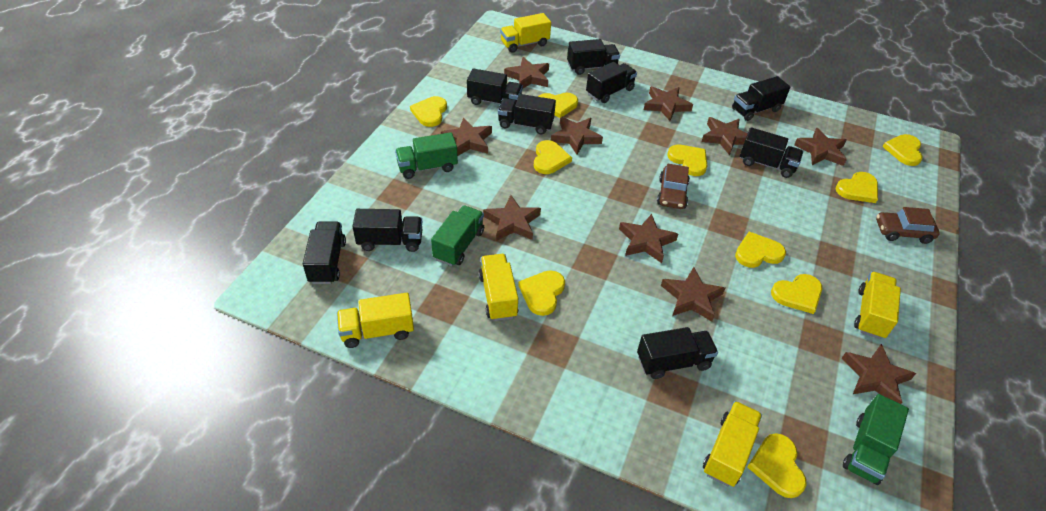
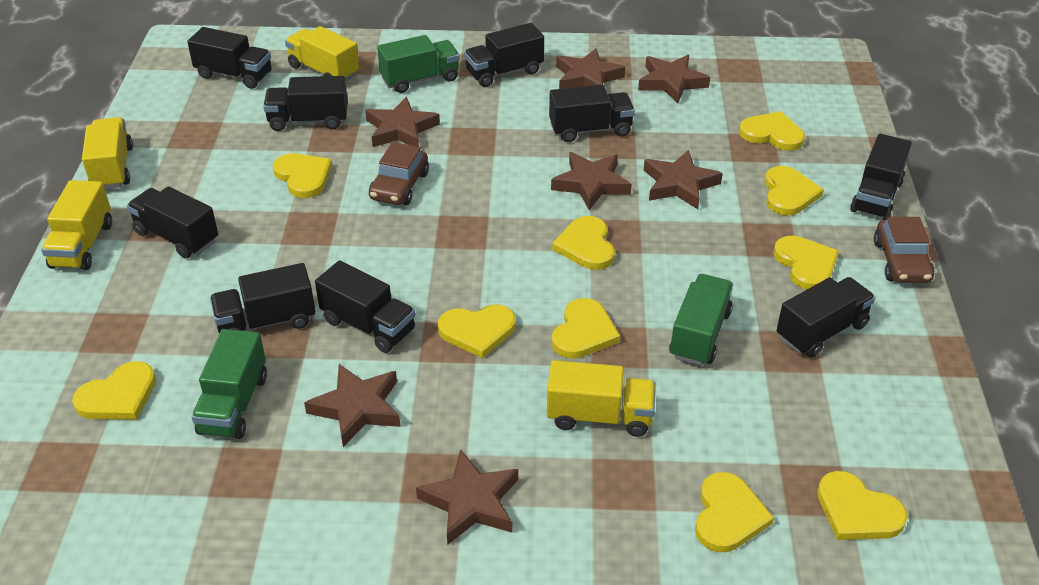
brown star: [441,118,492,156] [483,195,541,241] [504,57,549,88] [551,117,603,155] [619,214,678,263] [644,86,693,121] [661,267,725,322] [701,117,747,155] [794,128,847,166] [842,344,916,404] = 10 -> [304,364,401,447] [365,97,440,147] [416,449,518,545] [551,152,632,210] [556,48,625,89] [638,55,710,103] [644,150,723,209] = 7
yellow truck: [337,293,414,348] [479,254,518,321] [500,13,551,53] [703,401,762,487] [854,272,901,339] = 5 -> [41,180,112,270] [82,117,133,189] [285,26,359,82] [547,360,656,437] = 4

